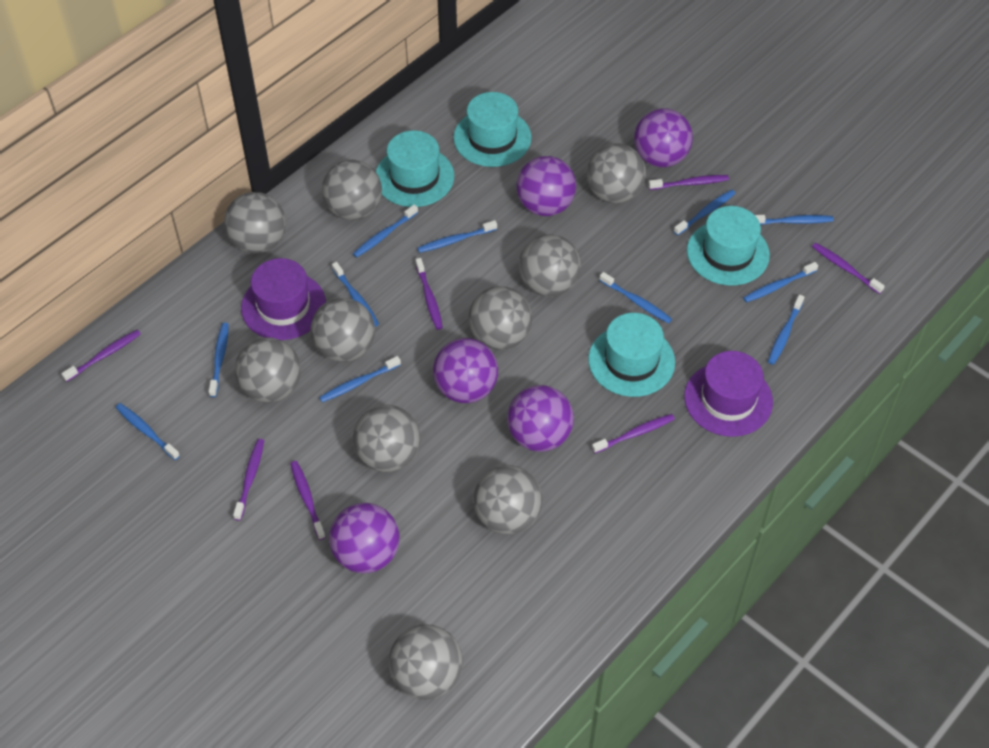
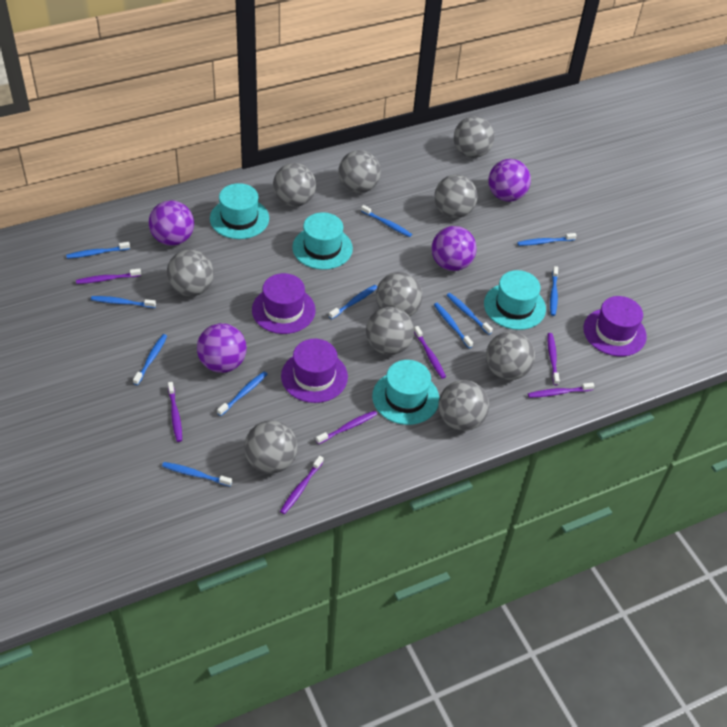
purple ball: [329,503,400,574] [433,338,498,403] [507,385,574,452] [516,156,576,216] [634,108,693,167] = 5 -> [149,200,194,246] [197,323,247,373] [431,226,477,271] [488,159,531,202] = 4
purple hat: [241,258,326,340] [684,351,773,437] = 2 -> [252,273,316,334] [281,339,348,403] [583,296,647,356] = 3

